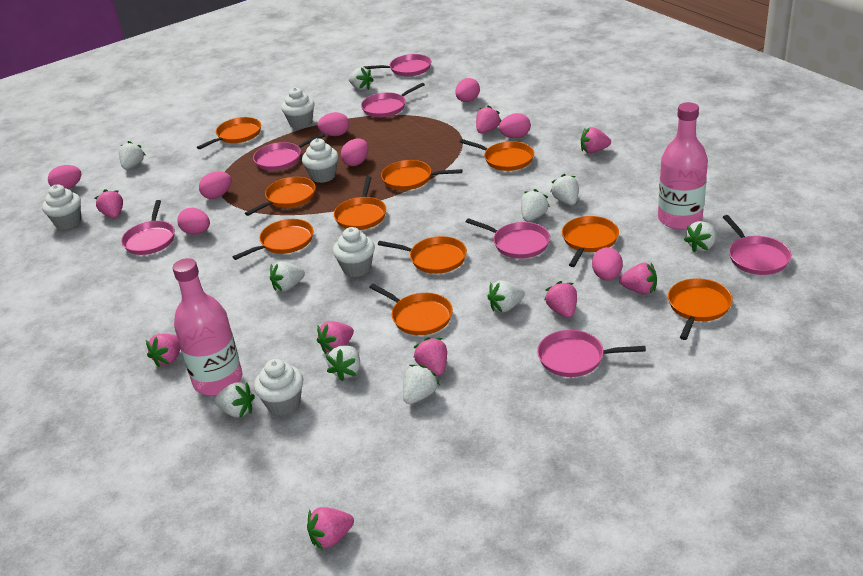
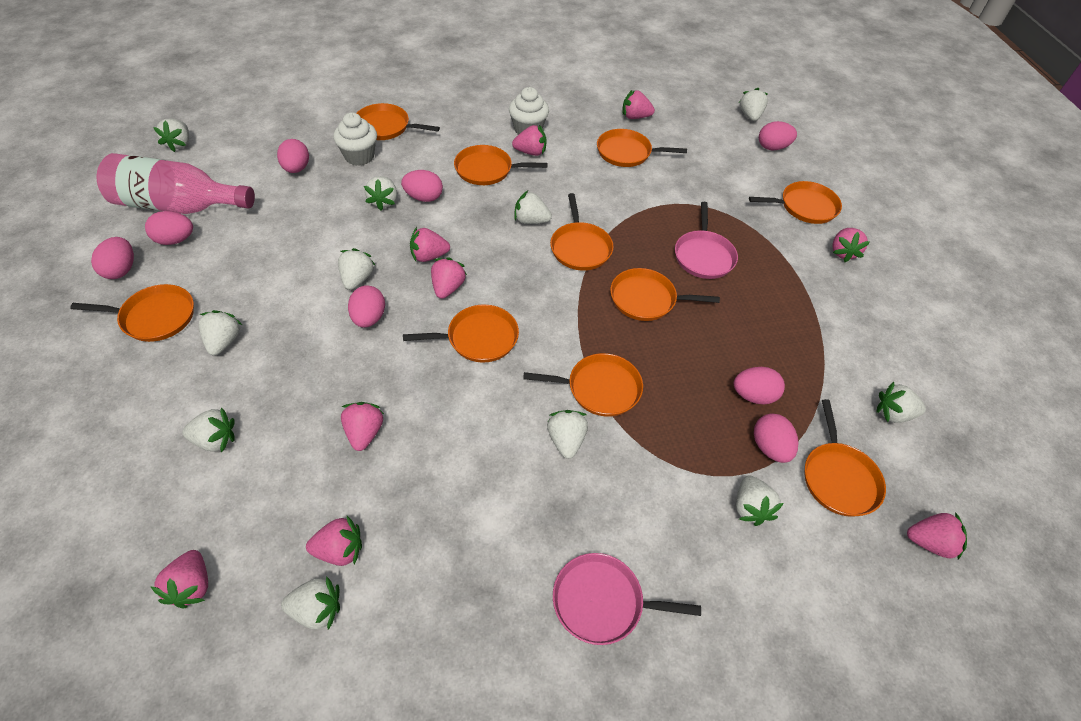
pink bottle: [173,258,242,395] [658,102,708,230] = 2 -> [97,153,255,214] = 1
pink pan: [121,200,175,255] [253,133,325,171] [361,83,425,118] [363,54,431,76] [466,218,550,258] [537,330,646,377] [723,215,791,275] = 7 -> [553,553,701,645] [675,202,738,279] = 2
white cupcake: [42,185,81,230] [254,359,303,415] [281,87,315,129] [302,138,338,183] [333,227,375,277] = 5 -> [333,112,377,166] [509,87,549,135] = 2
white strawberry: [119,141,145,170] [214,382,255,417] [270,262,305,291] [326,345,360,381] [349,67,374,90] [403,365,440,404] [487,280,525,312] [521,189,550,221] [550,174,579,205] [684,221,717,252] = 10 -> [153,118,189,152] [182,407,235,453] [198,310,242,355] [281,576,340,630] [338,248,375,290] [364,176,397,211] [514,191,552,224] [547,410,588,459] [736,476,783,526] [739,88,768,121] [876,382,926,423] = 11

